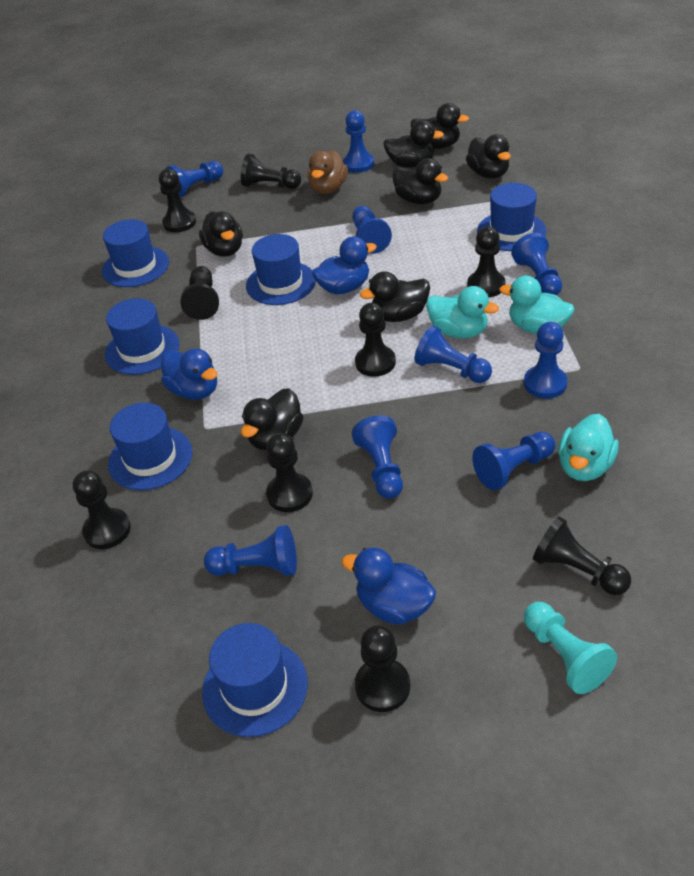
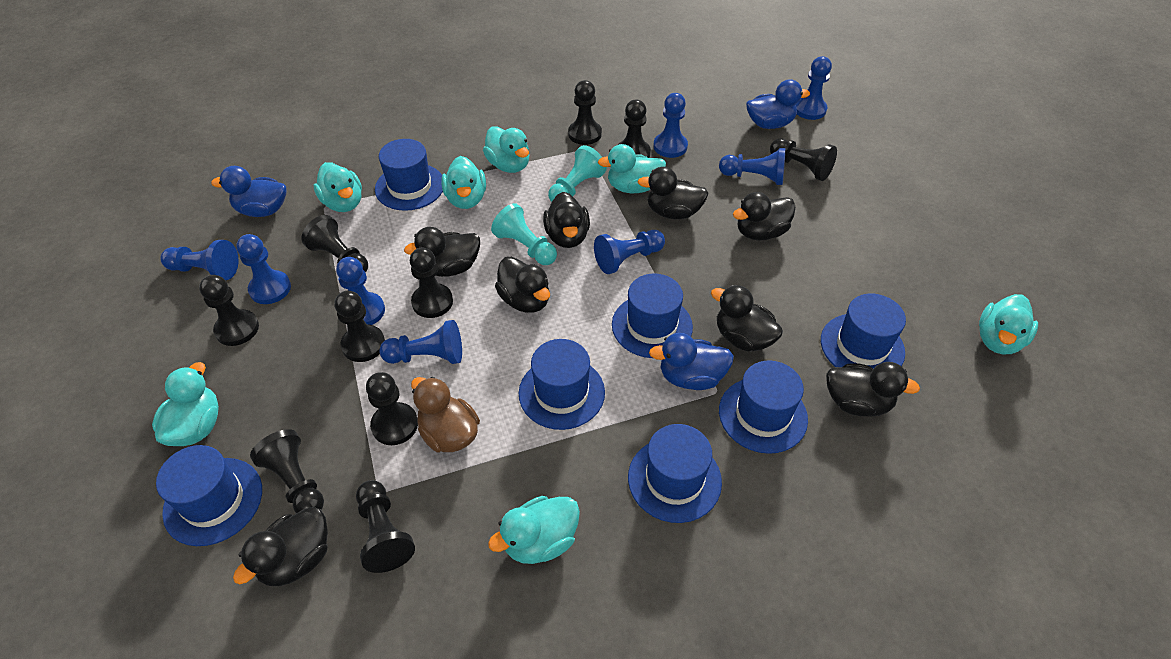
black duck: [199,211,243,257] [241,388,303,450] [360,271,430,322] [383,120,444,168] [392,158,448,204] [411,103,469,149] [466,134,511,179] = 7 -> [233,507,328,586] [404,227,480,277] [495,257,550,313] [543,192,590,248] [637,167,709,219] [711,285,783,351] [733,192,796,241] [826,362,920,417] = 8
black pawn: [73,470,131,549] [159,169,196,233] [181,266,219,320] [241,153,301,189] [266,433,313,512] [355,303,396,377] [355,625,410,712] [467,227,506,297] [533,516,631,595] = 9 -> [199,275,259,346] [250,429,324,513] [302,215,368,273] [335,291,385,362] [356,480,415,573] [366,372,418,445] [410,248,453,318] [568,80,602,145] [618,100,651,158] [770,138,837,181] = 10
blue hat: [102,219,169,287] [105,298,180,375] [108,403,192,490] [202,623,308,737] [246,234,316,305] [477,183,546,251] = 6 -> [156,445,262,546] [375,139,443,211] [519,339,605,430] [612,273,693,358] [628,424,722,523] [719,360,808,454] [821,294,906,369] = 7
blue pawn: [166,161,223,198] [204,525,297,576] [343,110,374,173] [352,206,392,254] [352,415,403,499] [414,326,492,383] [472,432,555,490] [511,233,562,295] [524,322,568,398] = 9 -> [160,240,239,280] [236,234,291,304] [336,257,385,325] [379,320,462,364] [594,230,665,274] [653,93,688,158] [719,148,785,185] [795,56,832,120] = 8
turquoise duck: [426,286,499,338] [499,276,574,334] [558,414,619,481] = 3 -> [152,362,219,446] [313,162,362,212] [441,156,486,209] [483,126,529,173] [488,496,580,564] [598,144,666,193] [979,294,1038,354] = 7
turquoise pawn: [524,602,617,694] = 1 -> [491,203,557,265] [548,145,607,202] = 2

